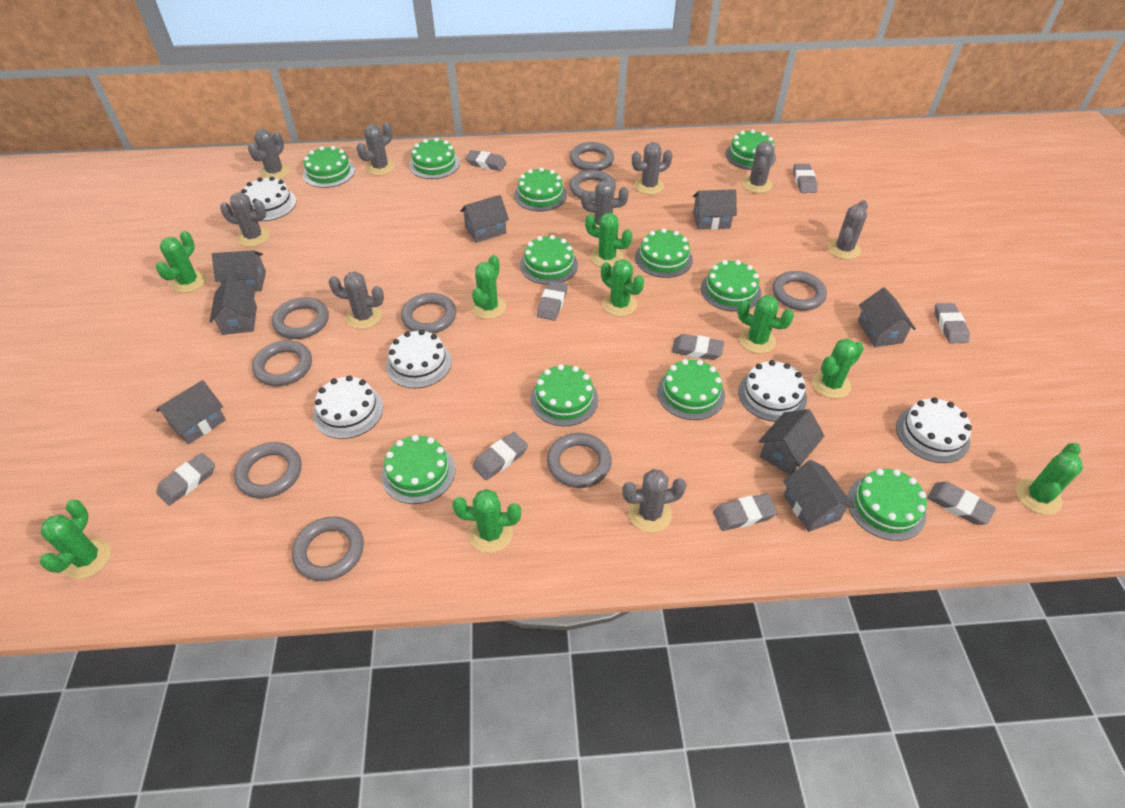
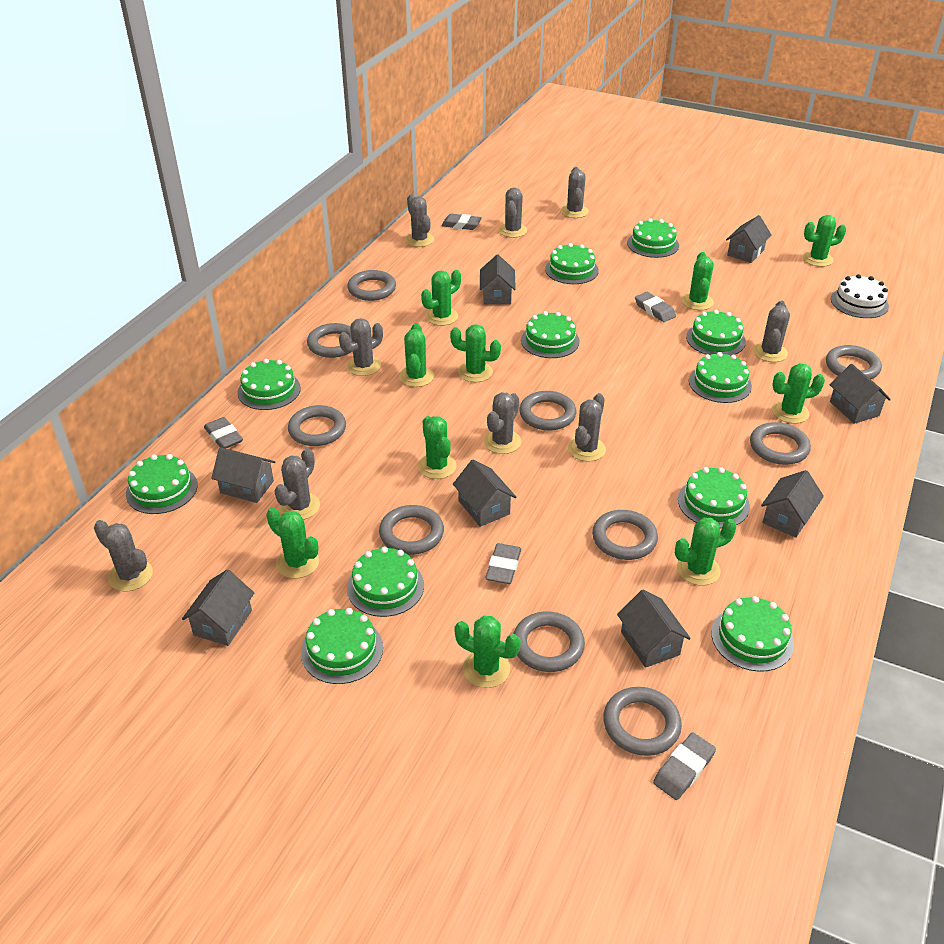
green cactus: [40,500,111,579] [156,231,206,293] [452,489,521,553] [471,255,506,319] [585,213,632,268] [601,259,644,317] [737,295,794,354] [812,339,864,399] [1016,443,1083,515] = 9 -> [266,507,319,578] [399,323,434,387] [418,416,457,479] [421,270,461,326] [450,324,501,382] [454,616,521,688] [675,518,737,586] [682,252,714,310] [772,363,825,424] [803,215,846,267] = 10
grey eraser: [156,453,215,506] [465,150,507,171] [472,432,528,480] [537,281,568,321] [672,334,724,360] [713,493,778,531] [793,164,818,193] [927,482,996,525] [935,303,970,343] = 9 -> [204,417,243,449] [442,213,482,230] [485,543,521,584] [635,292,676,322] [653,733,716,800] = 5
grey ring: [234,442,302,499] [252,340,312,386] [272,297,329,339] [292,517,364,581] [401,293,456,334] [547,433,612,488] [570,142,614,171] [570,170,616,201] [772,271,827,310] = 9 -> [288,405,346,446] [307,323,352,358] [347,270,396,301] [379,505,444,555] [513,611,585,672] [519,391,576,431] [592,510,658,560] [603,687,682,756] [750,422,811,465] [826,345,882,379] = 10
white cake: [241,177,296,221] [313,375,383,439] [386,330,452,388] [738,360,807,422] [896,397,972,463] = 5 -> [831,274,889,318] = 1

